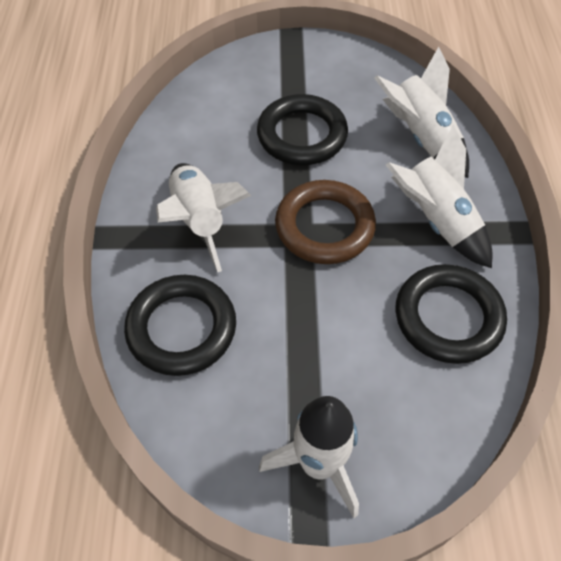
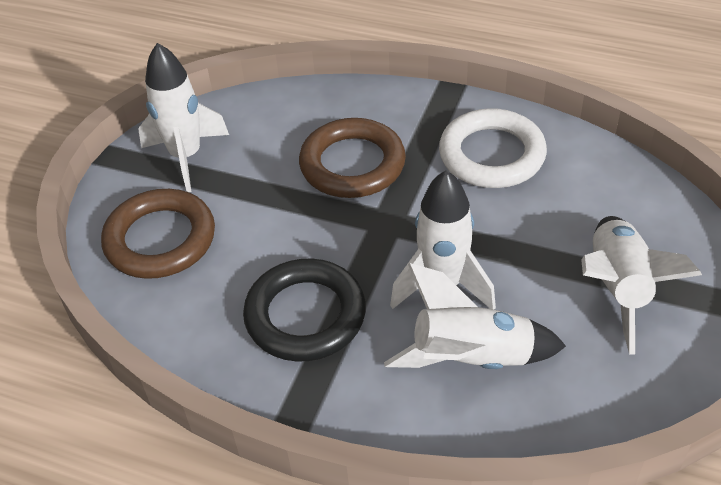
black ring: [124,275,236,376] [257,94,348,165] [396,264,507,364] = 3 -> [243,259,366,361] = 1
brown ring: [275,180,376,264] = 1 -> [101,189,215,279] [299,118,406,198] = 2
white ring: none = 0 -> [439,108,547,188] = 1

